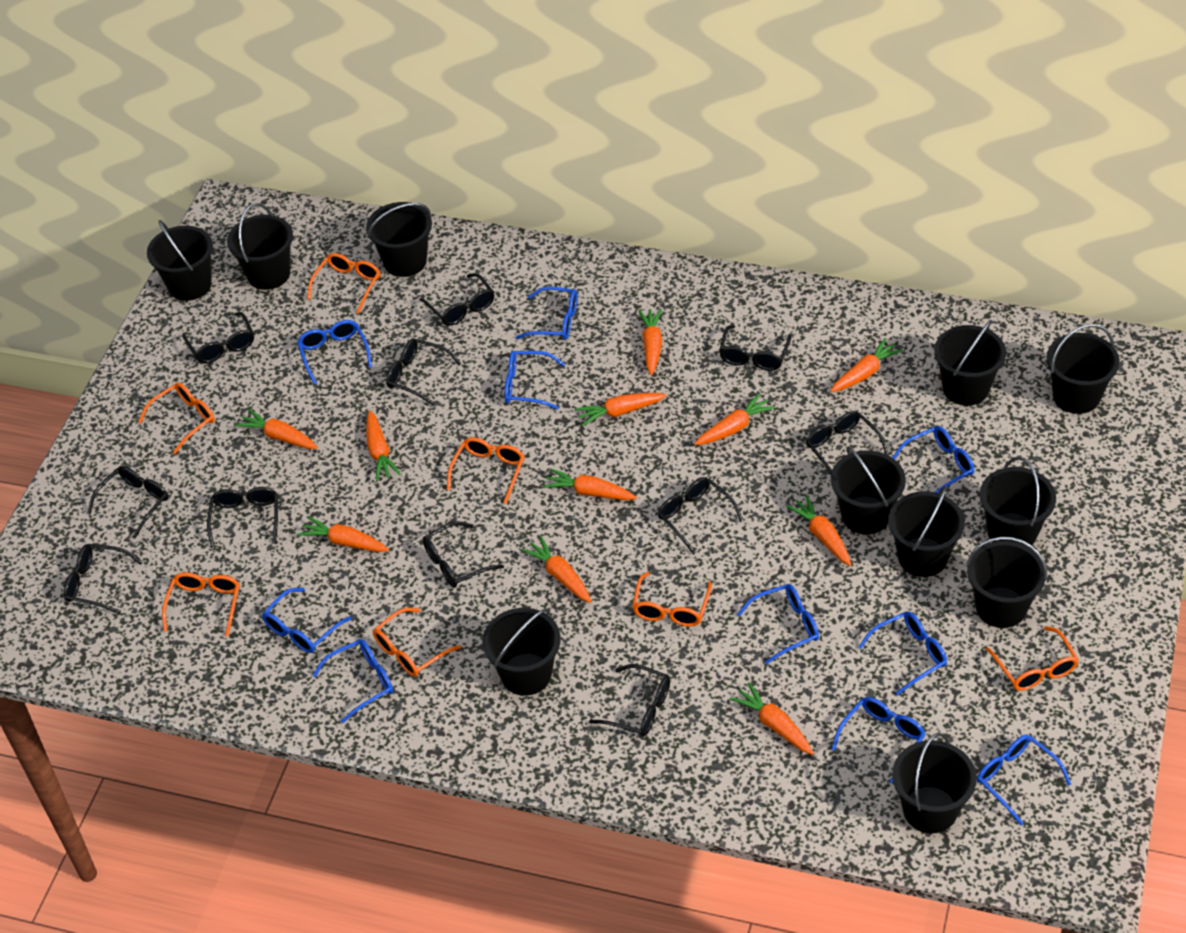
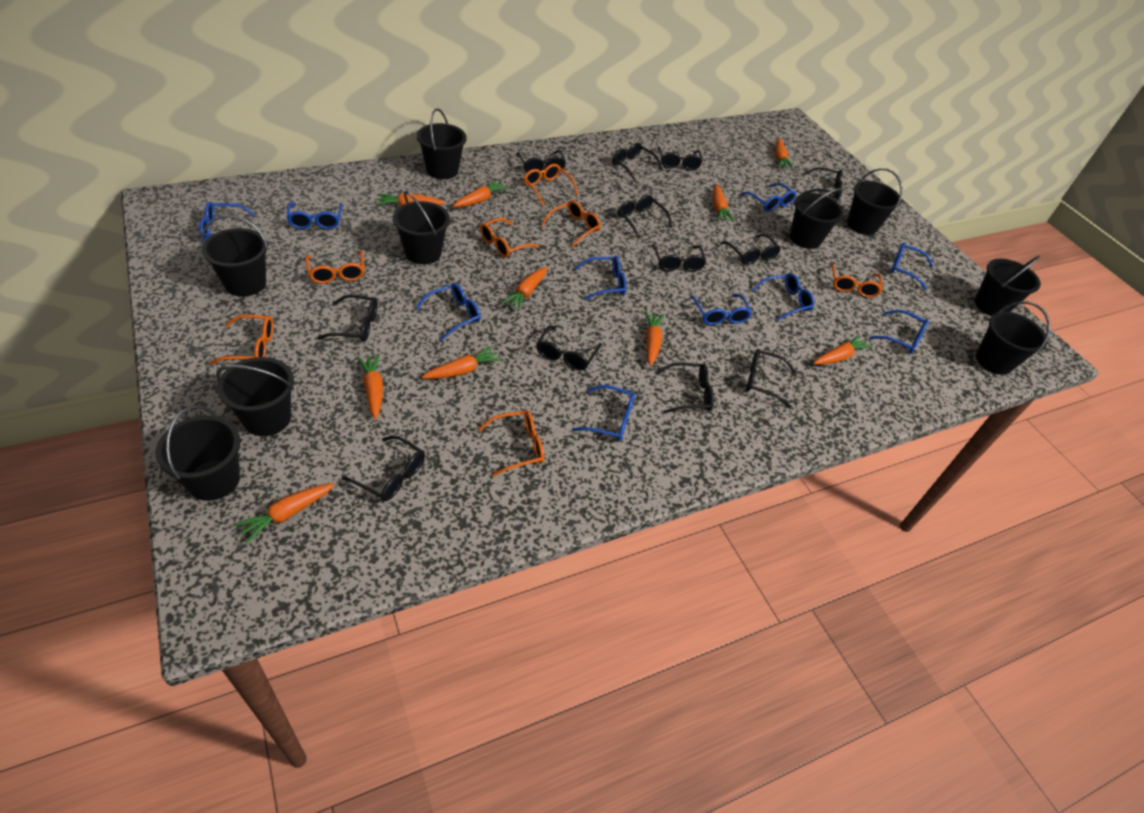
black bucket: [147,220,213,301] [227,203,293,290] [366,202,432,277] [482,608,561,696] [831,446,906,534] [888,486,965,577] [892,733,977,833] [934,320,1006,405] [966,536,1047,628] [980,457,1056,545] [1047,324,1120,414] = 11 -> [155,405,240,501] [201,215,269,297] [216,357,294,436] [393,191,450,264] [417,108,467,179] [790,188,844,249] [847,168,903,235] [975,256,1041,316] [976,301,1050,375] = 9
black glasses: [64,544,143,614] [87,466,168,538] [182,312,254,363] [207,487,278,548] [386,338,462,406] [419,273,495,326] [422,521,504,588] [589,664,670,737] [658,477,743,554] [719,325,792,371] [806,411,889,474] = 11 -> [318,295,378,342] [342,435,425,501] [517,150,566,172] [536,325,601,370] [612,142,663,182] [617,195,672,239] [651,244,706,272] [656,362,714,413] [658,146,702,170] [721,234,781,265] [746,349,796,408] [803,167,843,199] = 12
orange carrot: [236,409,318,449] [297,516,389,552] [366,410,401,481] [521,536,591,603] [543,469,637,500] [575,393,667,426] [638,308,662,375] [694,393,775,445] [730,682,814,755] [786,495,851,566] [830,338,903,392] = 11 -> [234,483,335,544] [357,354,383,419] [376,193,445,206] [422,346,502,379] [453,179,508,207] [502,267,547,311] [645,311,664,366] [713,184,734,222] [775,138,794,169] [814,334,873,365] = 10

